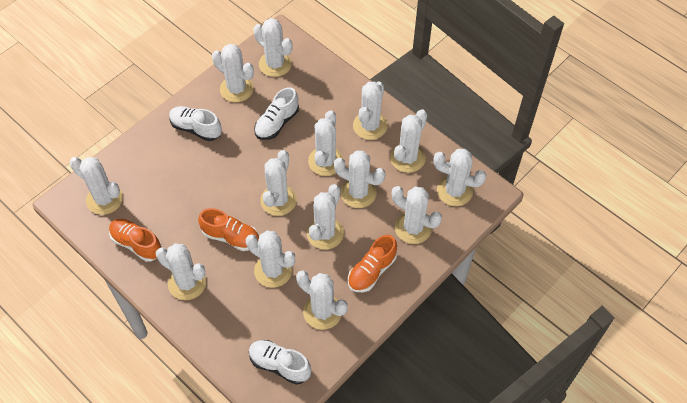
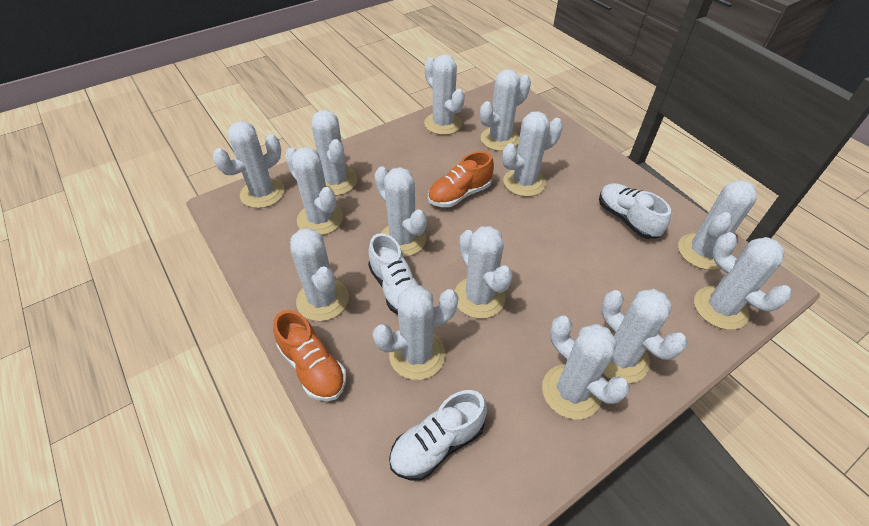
orange shoe: [109,219,162,262] [198,208,259,251] [348,235,397,292] = 3 -> [273,310,346,401] [428,151,494,207] = 2

